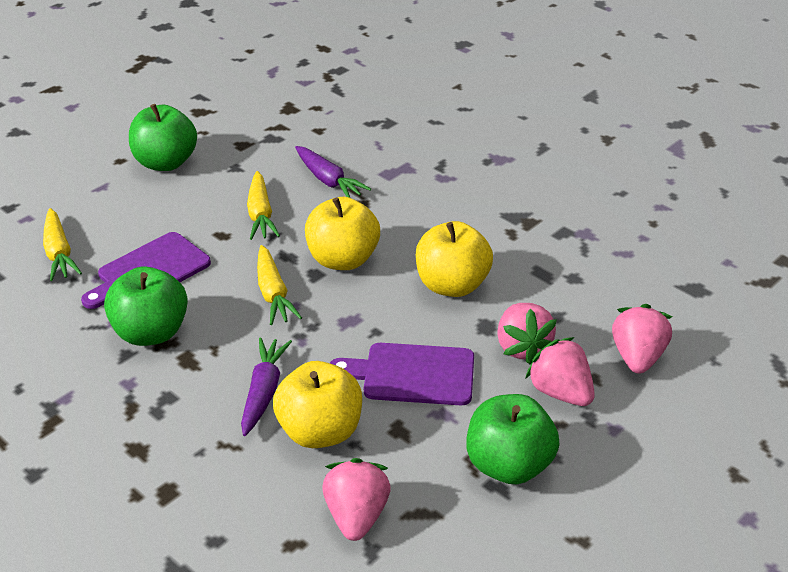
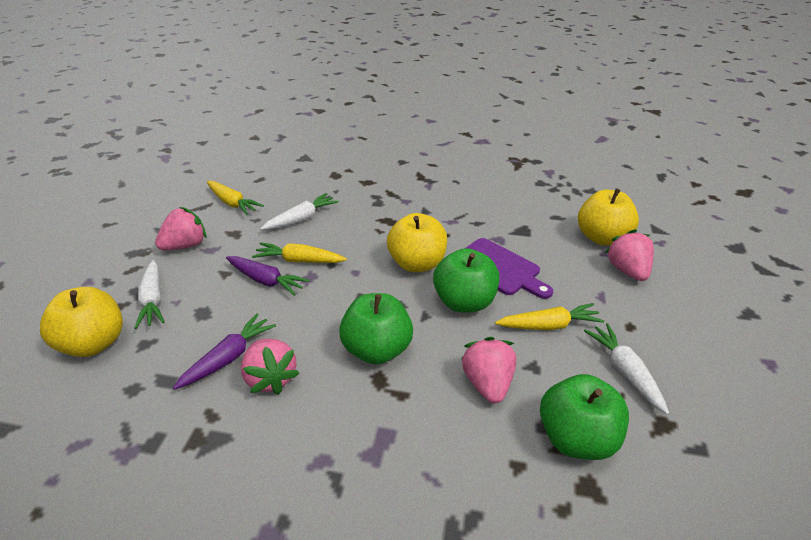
purple cutting board: [81,232,211,309] [330,343,474,405] = 2 -> [464,238,553,299] = 1
white carrot: none = 0 -> [135,260,165,329] [260,193,339,230] [584,323,669,415] = 3

